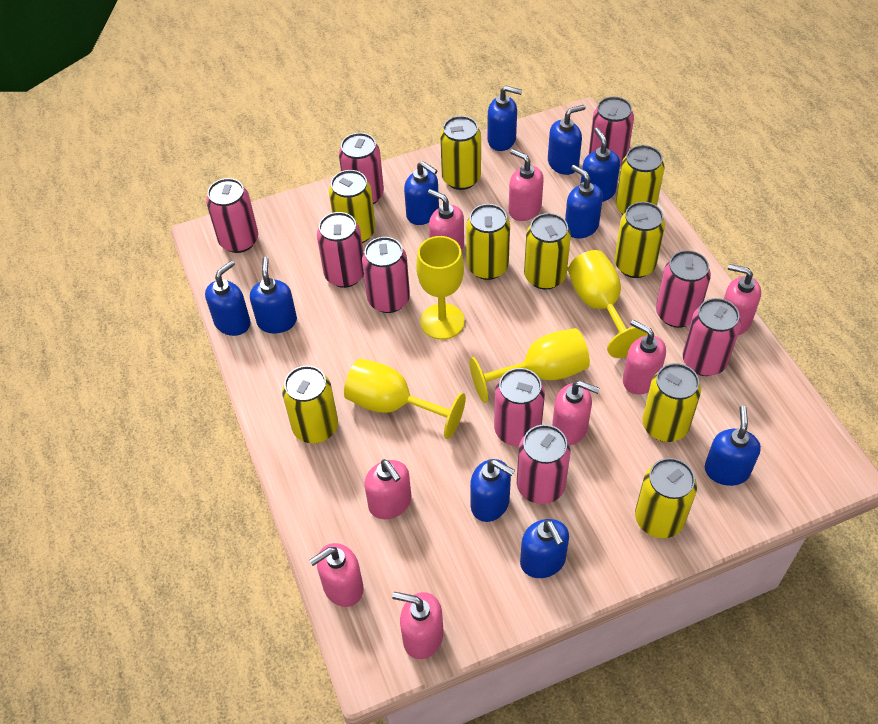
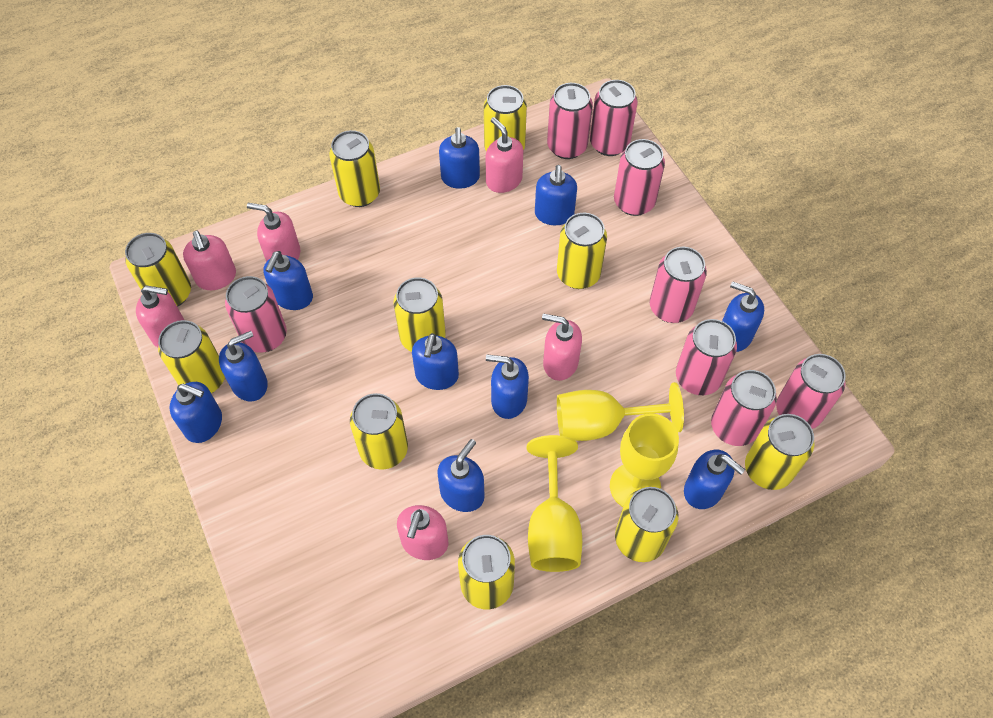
pink can: [206,178,258,253] [317,212,364,288] [339,133,384,204] [362,237,410,313] [494,368,545,446] [517,425,570,504] [589,96,634,166] [656,250,711,328] [683,298,741,376] = 9 -> [225,276,287,353] [547,83,593,159] [590,80,638,156] [614,139,665,216] [650,247,707,323] [676,319,737,395] [711,370,777,446] [776,354,846,429] = 8
pink soap dispenser: [309,543,364,607] [364,459,411,519] [392,592,443,659] [428,189,464,251] [508,149,544,221] [552,381,600,445] [623,320,666,395] [724,264,761,335] = 8 -> [136,285,184,347] [183,231,236,290] [247,203,300,262] [397,505,449,560] [485,117,523,193] [542,314,582,381] = 6
yellow can: [282,366,338,443] [329,170,376,243] [440,116,481,190] [466,204,510,280] [524,213,571,290] [614,202,665,278] [616,145,664,215] [635,458,697,538] [642,363,701,442] = 9 -> [125,233,191,307] [158,320,225,393] [329,130,380,207] [350,393,408,469] [393,277,445,352] [458,535,515,609] [484,85,527,151] [557,213,607,289] [615,487,678,562] [745,414,814,490] = 10
yellow goblet: [344,359,466,439] [416,236,465,340] [469,328,590,403] [568,250,648,358] = 4 -> [527,435,582,572] [557,382,684,441] [610,413,679,507] = 3

